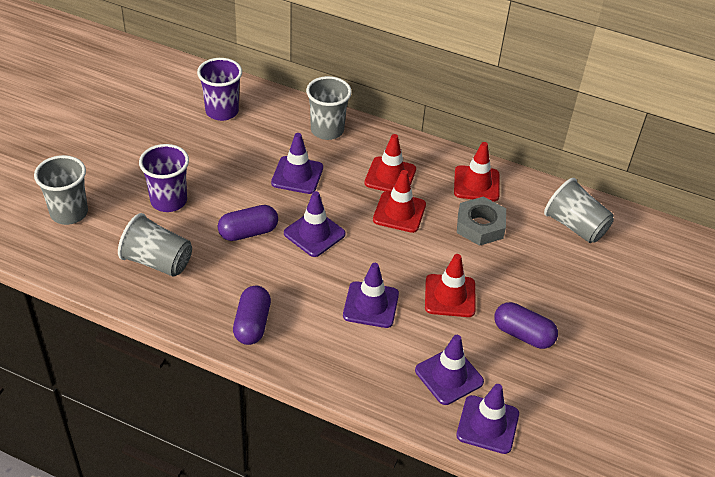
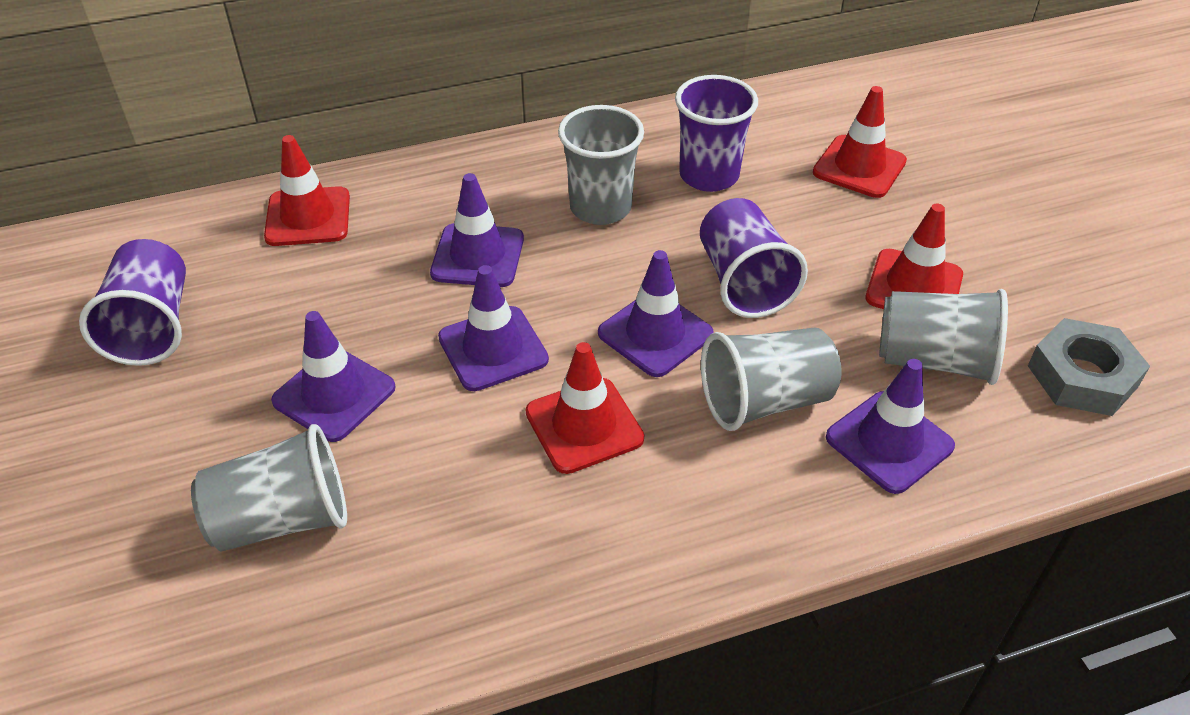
purple capsule: [218,205,278,241] [233,286,271,345] [494,302,558,349] = 3 -> none = 0
purple cup: [139,144,189,212] [197,58,242,121] = 2 -> [79,239,186,366] [675,75,758,192] [700,198,808,318] = 3

